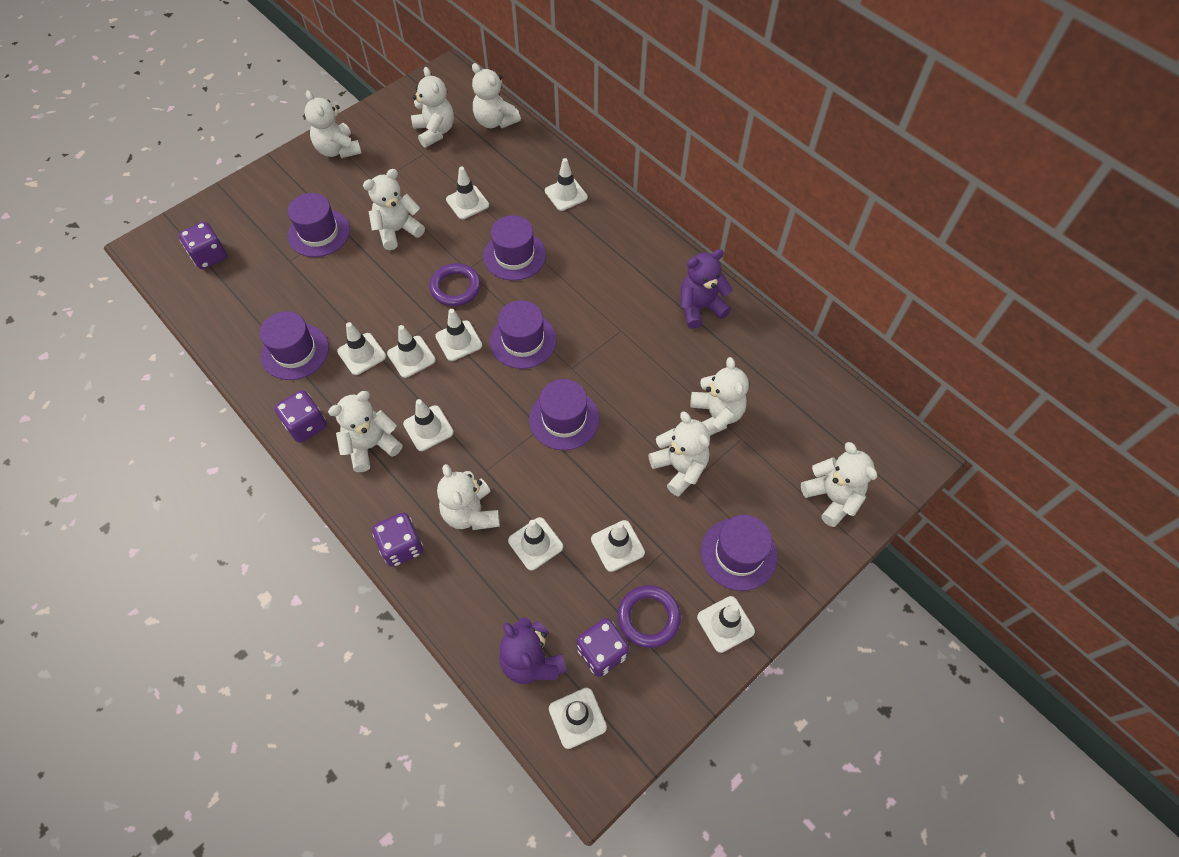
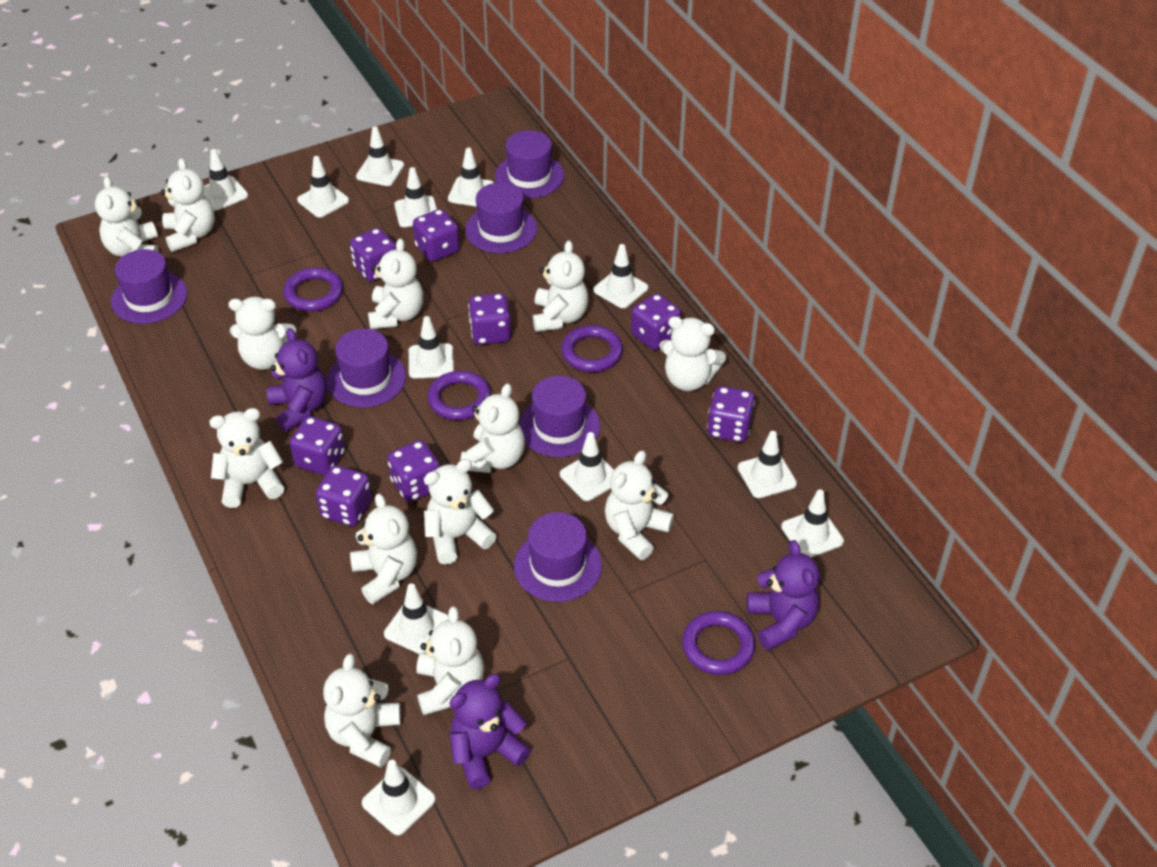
purple dice: [179,221,227,269] [274,390,327,443] [372,512,423,567] [577,618,629,677] = 4 -> [290,416,345,475] [316,465,372,526] [350,228,396,282] [388,440,440,502] [413,209,460,262] [468,293,511,345] [631,293,681,350] [707,386,755,442] = 8
purple ring: [429,263,481,306] [618,585,681,648] = 2 -> [283,267,343,311] [427,371,491,420] [561,325,623,372] [682,611,755,675] = 4
purple teddy bear: [499,617,566,684] [680,249,732,329] = 2 -> [266,328,327,432] [449,674,531,789] [746,540,820,651] = 3
white teddy bear: [305,90,362,158] [328,391,402,472] [363,169,425,250] [411,67,454,148] [437,464,500,530] [472,63,521,128] [648,411,710,496] [690,357,749,436] [801,442,877,527] = 9 -> [95,176,159,257] [161,158,214,252] [209,408,284,508] [228,297,297,370] [323,654,401,767] [350,494,417,604] [368,238,423,329] [416,606,484,716] [424,459,497,565] [460,383,525,473] [533,240,589,332] [605,451,674,560] [660,316,726,391] = 13
white traffic cone: [337,322,386,375] [387,325,436,378] [403,399,454,451] [435,309,482,361] [446,167,489,219] [508,517,563,571] [545,158,588,211] [549,688,607,749] [591,520,645,572] [697,596,755,653] = 10 -> [203,149,248,210] [297,156,349,218] [356,127,404,186] [362,760,436,835] [384,583,449,654] [394,167,437,227] [409,316,454,379] [448,148,494,207] [560,432,614,501] [593,244,648,308] [738,431,797,498] [781,489,844,557] = 12

